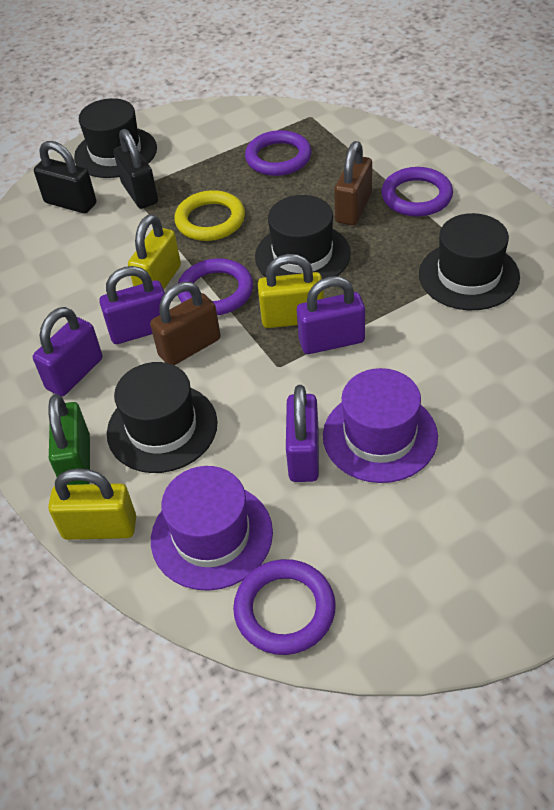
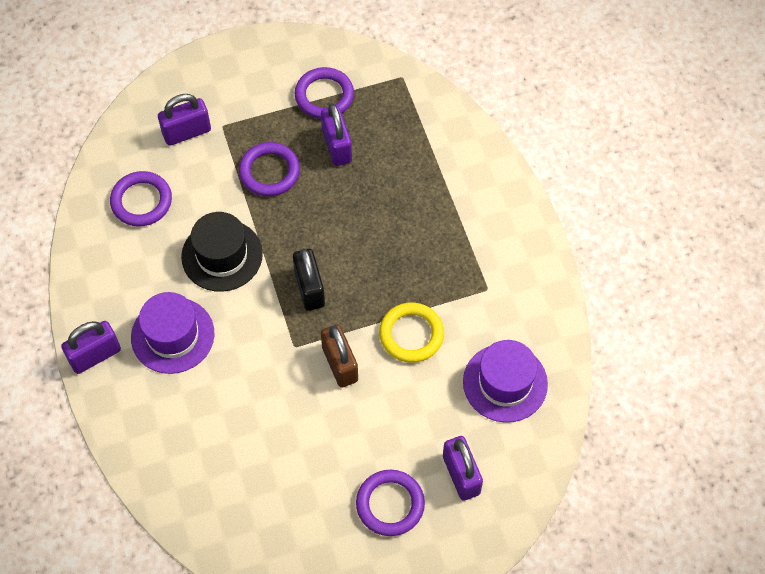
black hat: [74,98,157,178] [107,362,218,473] [255,195,351,279] [419,213,520,310] = 4 -> [181,212,263,292] = 1
black padlock: [34,141,96,213] [114,129,158,209] = 2 -> [293,248,325,311] = 1
brown padlock: [150,282,221,365] [334,141,372,225] = 2 -> [321,324,358,388] = 1
green padlock: [48,394,90,485] = 1 -> none = 0
yellow padlock: [48,468,136,540] [128,214,181,290] [258,254,324,328] = 3 -> none = 0

